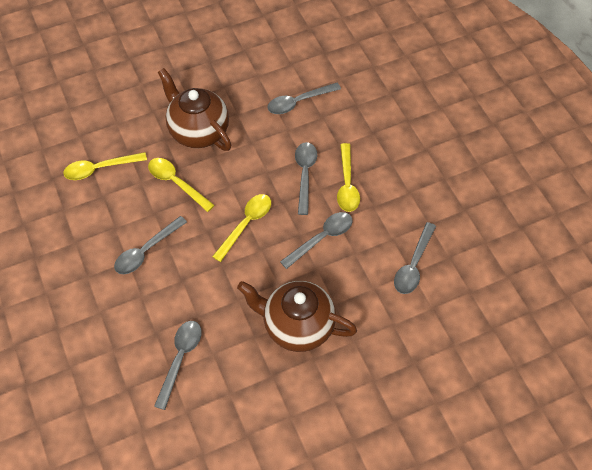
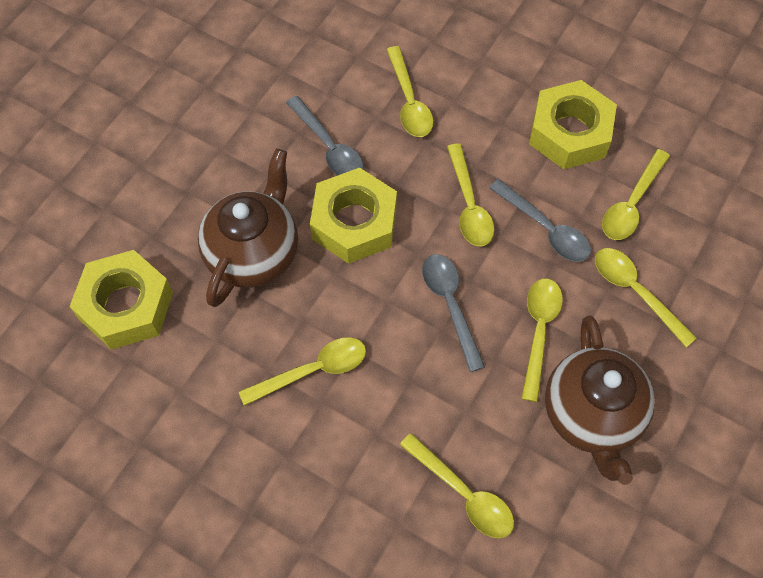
grey spoon: [114,216,187,274] [154,321,201,410] [267,83,341,114] [280,212,353,269] [295,142,317,215] [394,222,436,294] = 6 -> [286,96,363,176] [422,254,485,372] [489,179,591,262] = 3
yellow nut: none = 0 -> [70,250,173,350] [310,167,397,264] [529,80,617,169] = 3
yellow spoon: [63,152,147,180] [148,158,215,212] [212,194,271,262] [337,143,360,212] = 4 -> [239,337,366,406] [386,46,434,137] [400,433,514,538] [447,144,494,246] [521,279,563,402] [595,248,697,347] [602,149,670,240] = 7

